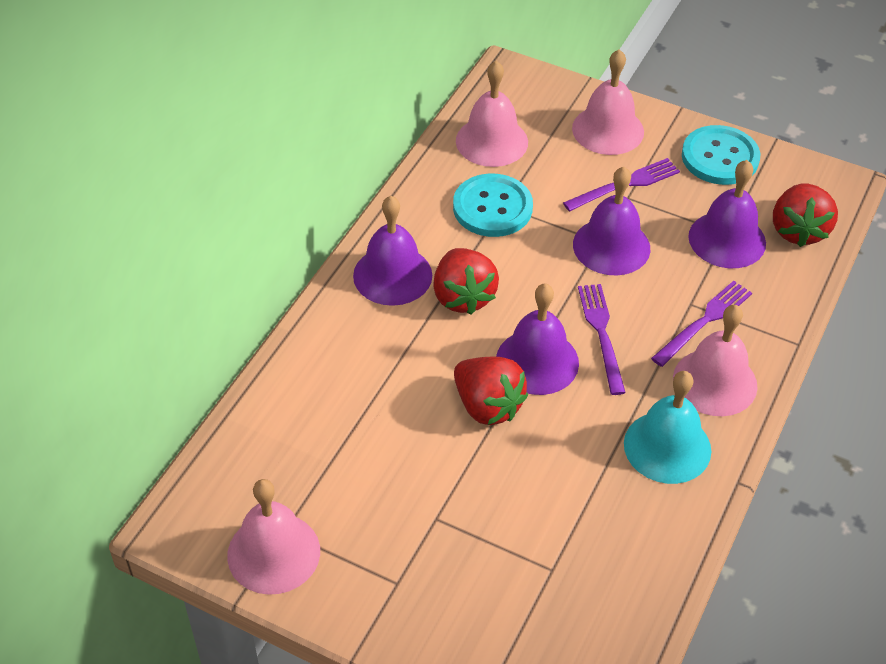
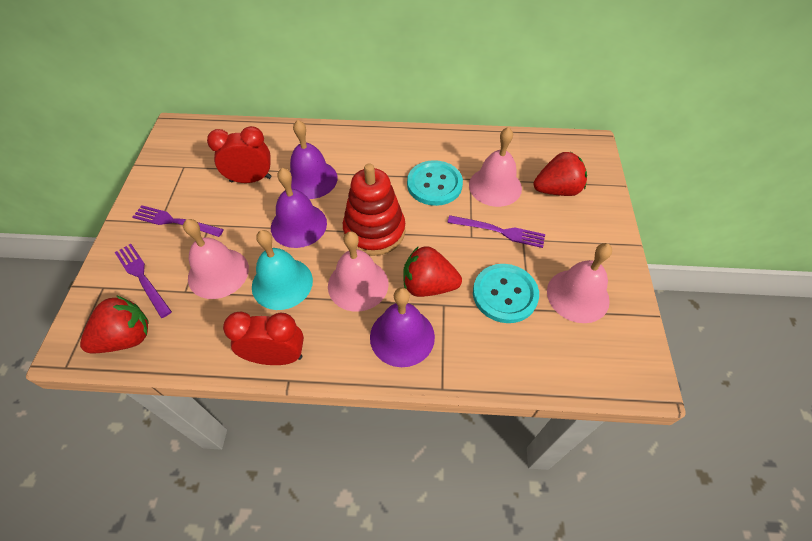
purple bell: [353,196,432,306] [496,283,579,395] [573,167,650,276] [688,160,766,268] = 4 -> [271,168,327,248] [290,120,338,199] [370,288,435,367] = 3
red clock: none = 0 -> [207,126,271,183] [223,311,304,365] = 2
red stacking toy: none = 0 -> [343,163,405,256] = 1

